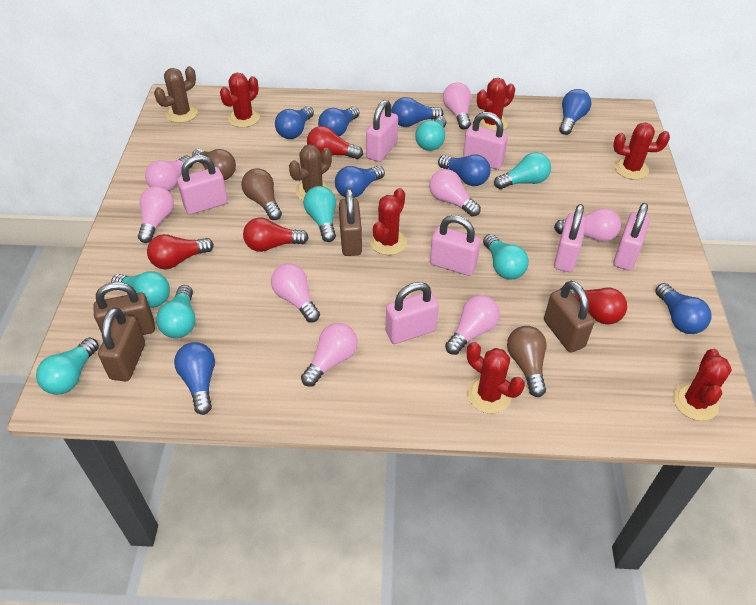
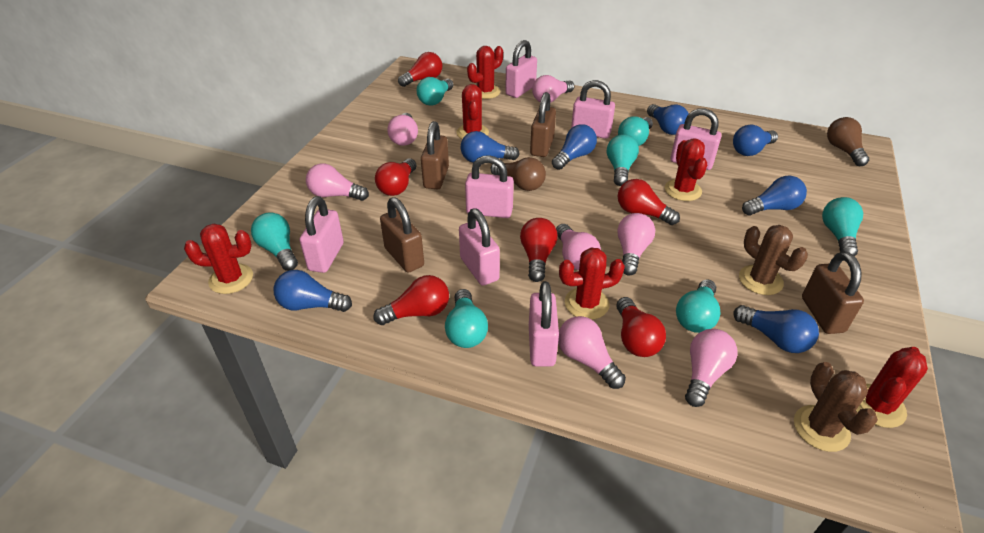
blue light bulb: [174,342,215,415] [275,106,314,139] [318,106,359,137] [335,166,385,198] [391,97,443,127] [438,154,491,186] [559,89,591,135] [656,283,712,334] = 8 -> [274,270,352,312] [461,131,520,163] [552,124,597,170] [647,104,689,135] [733,125,778,156] [733,305,819,353] [742,176,807,215] = 7
brown light bulb: [192,149,236,180] [241,168,282,220] [507,326,547,397] = 3 -> [491,157,546,191] [827,117,869,166] = 2
pink light bulb: [138,186,174,243] [145,156,193,191] [271,263,320,322] [301,323,358,387] [429,169,481,217] [443,82,471,129] [445,295,500,355] [554,208,621,242] = 8 -> [306,164,369,201] [387,113,418,146] [532,75,574,103] [556,224,601,270] [558,316,626,389] [617,213,655,275] [685,329,738,407] = 7
red light bulb: [147,234,214,269] [243,218,309,252] [307,126,363,159] [560,287,627,324] = 4 -> [374,275,449,325] [375,159,417,196] [398,52,442,87] [520,218,558,282] [616,297,666,357] [618,179,680,225] = 6

